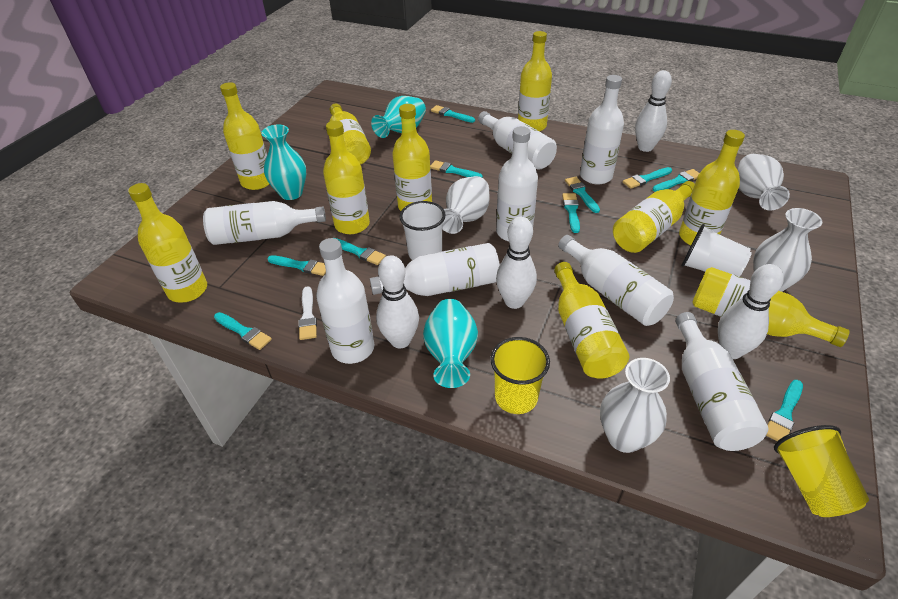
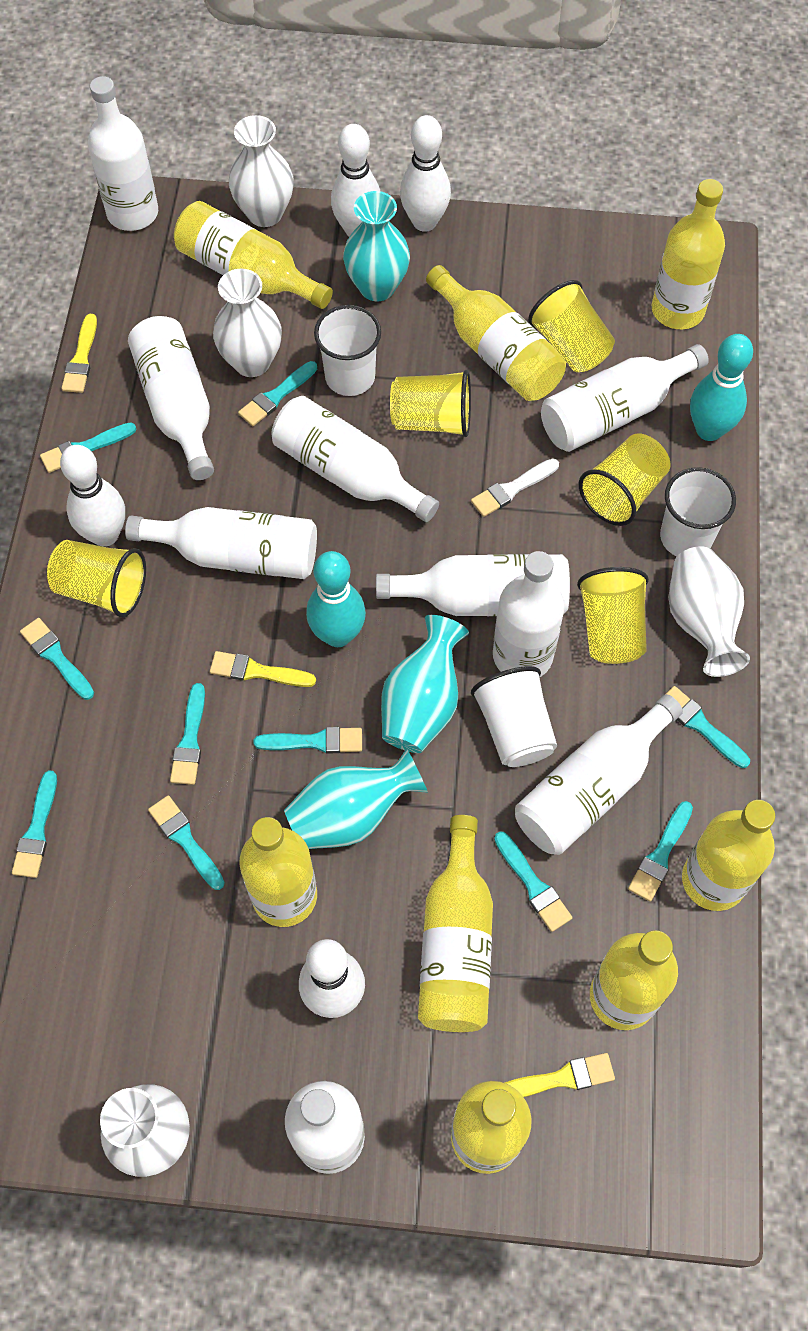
turquoise bowling pin: none = 0 -> [306,551,366,647] [690,334,753,441] = 2
white bottle: [203,201,326,245] [316,238,375,364] [370,243,500,296] [478,111,557,170] [496,126,538,242] [558,235,674,326] [580,75,624,185] [675,312,768,451] = 8 -> [88,76,158,231] [125,507,317,579] [128,316,214,480] [271,396,439,522] [285,1081,365,1174] [376,554,570,616] [493,551,565,677] [515,694,683,855] [541,344,709,452] = 9
white cup: [399,201,446,260] [681,224,752,277] = 2 -> [314,305,381,396] [471,666,557,767] [660,467,736,556] = 3
yellow bottle: [128,183,207,303] [220,82,269,190] [323,121,370,234] [329,103,371,165] [392,104,432,211] [518,31,552,131] [554,262,629,378] [613,181,695,253] [679,130,745,245] [692,267,850,347] = 10 -> [174,201,333,309] [239,817,317,927] [418,815,493,1032] [426,265,566,401] [451,1081,532,1174] [590,930,678,1030] [652,179,725,329] [682,800,775,911] = 8
yellow brush: none = 0 -> [61,314,97,393] [210,651,316,687] [504,1053,615,1097] = 3
yellow cup: [490,337,550,414] [774,425,869,517] = 2 -> [47,540,146,617] [390,370,471,437] [528,280,615,372] [577,567,649,664] [579,433,671,526] = 5

